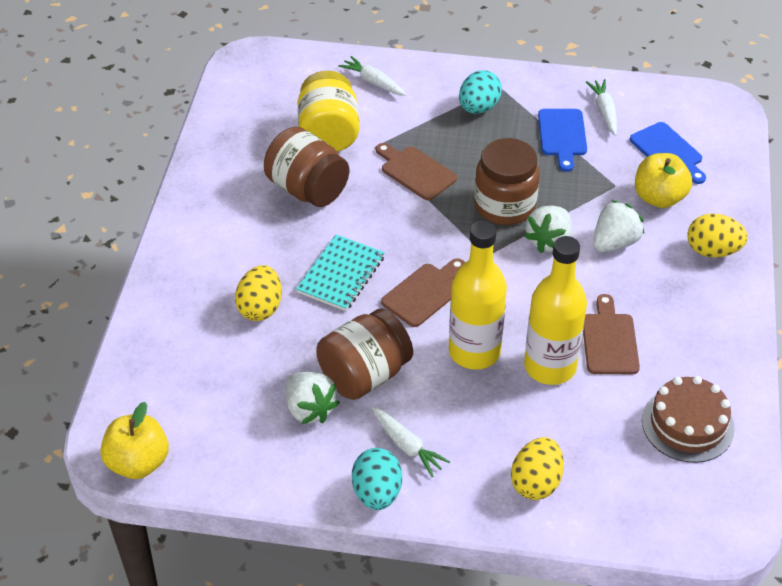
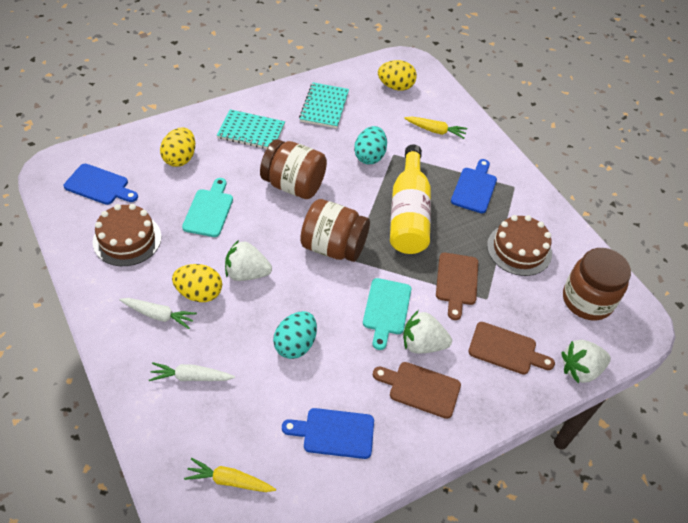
blue cutting board: [538,109,587,172] [630,122,706,184] = 2 -> [64,164,138,205] [282,408,374,459] [451,159,497,213] = 3
brown cake: [642,376,735,463] = 1 -> [93,204,162,266] [487,215,552,276] = 2
turquoise cutting board: none = 0 -> [182,178,233,237] [363,278,411,350] = 2
turquoise notebook: [296,235,385,311] = 1 -> [217,109,285,149] [299,83,349,128] = 2
white carrot: [338,56,407,96] [371,407,450,477] [586,79,617,136] = 3 -> [119,298,197,329] [149,362,235,381] = 2
yellow apple: [101,402,169,479] [635,153,692,208] = 2 -> none = 0
yellow bottle: [449,221,507,370] [524,236,587,385] = 2 -> [390,144,431,254] = 1
yellow carrot: none = 0 -> [184,458,276,492] [404,116,467,139] = 2
yellow jar: [297,71,359,152] = 1 -> none = 0

